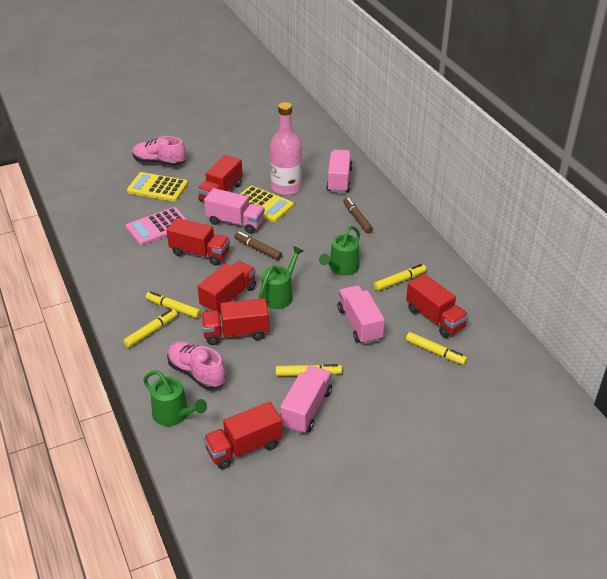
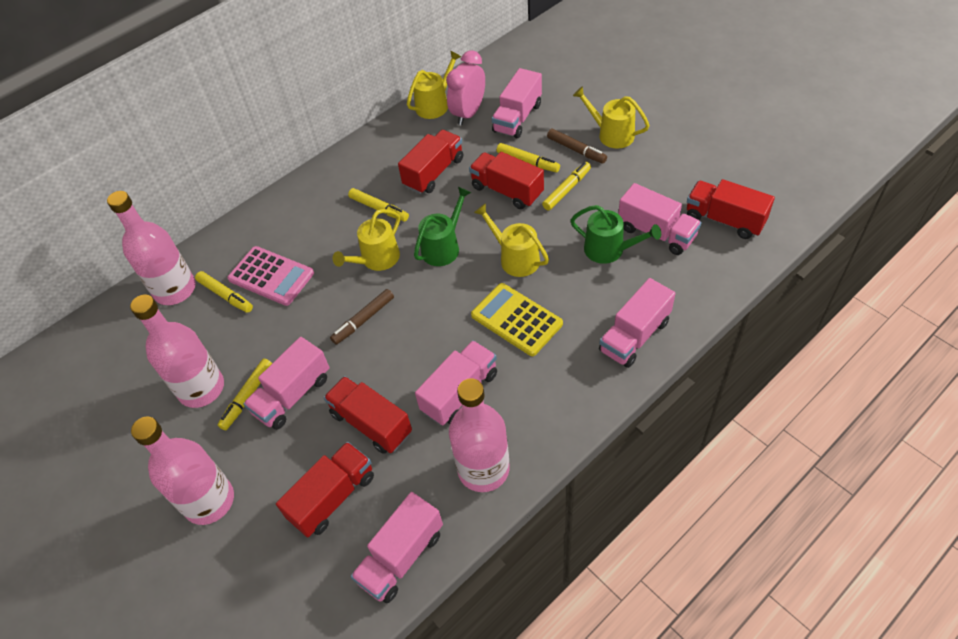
green watering can: [143,370,207,426] [259,246,303,309] [319,226,360,276] = 3 -> [414,187,471,266] [570,205,661,264] = 2
pink bottle: [270,102,302,195] = 1 -> [107,191,196,305] [130,294,224,408] [131,417,234,525] [449,378,510,492] = 4
pink clock: none = 0 -> [446,50,485,125] = 1
pink shoe: [132,136,186,166] [167,341,226,390] = 2 -> none = 0
pink truck: [204,188,265,234] [280,365,332,434] [326,150,352,193] [338,285,385,344] = 4 -> [243,337,329,430] [351,492,443,603] [415,341,497,425] [492,68,542,138] [599,278,676,368] [618,183,701,255] = 6
red truck: [167,218,230,266] [198,155,243,202] [198,261,256,313] [201,298,269,345] [203,402,283,470] [406,274,469,338] = 6 -> [276,442,374,537] [324,376,412,454] [398,130,463,194] [469,152,544,209] [687,179,775,239] = 5
yellow calculator: [127,172,188,202] [240,186,294,222] = 2 -> [471,283,563,356] = 1
yellow watering can: none = 0 -> [333,209,400,271] [407,51,461,119] [474,203,549,277] [573,86,650,149] = 4

